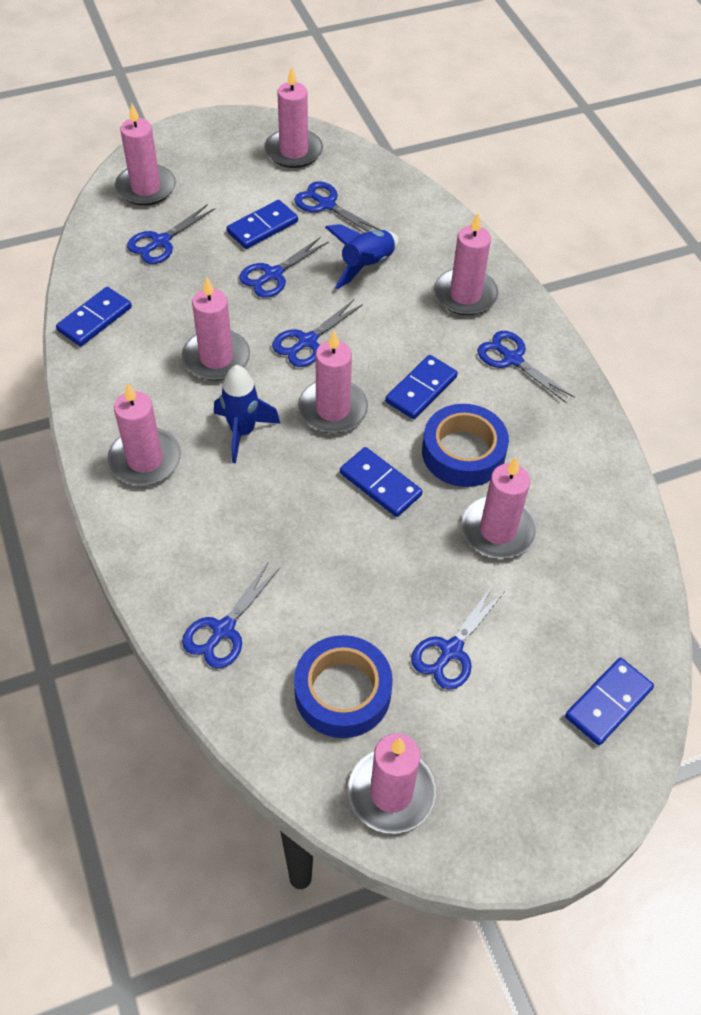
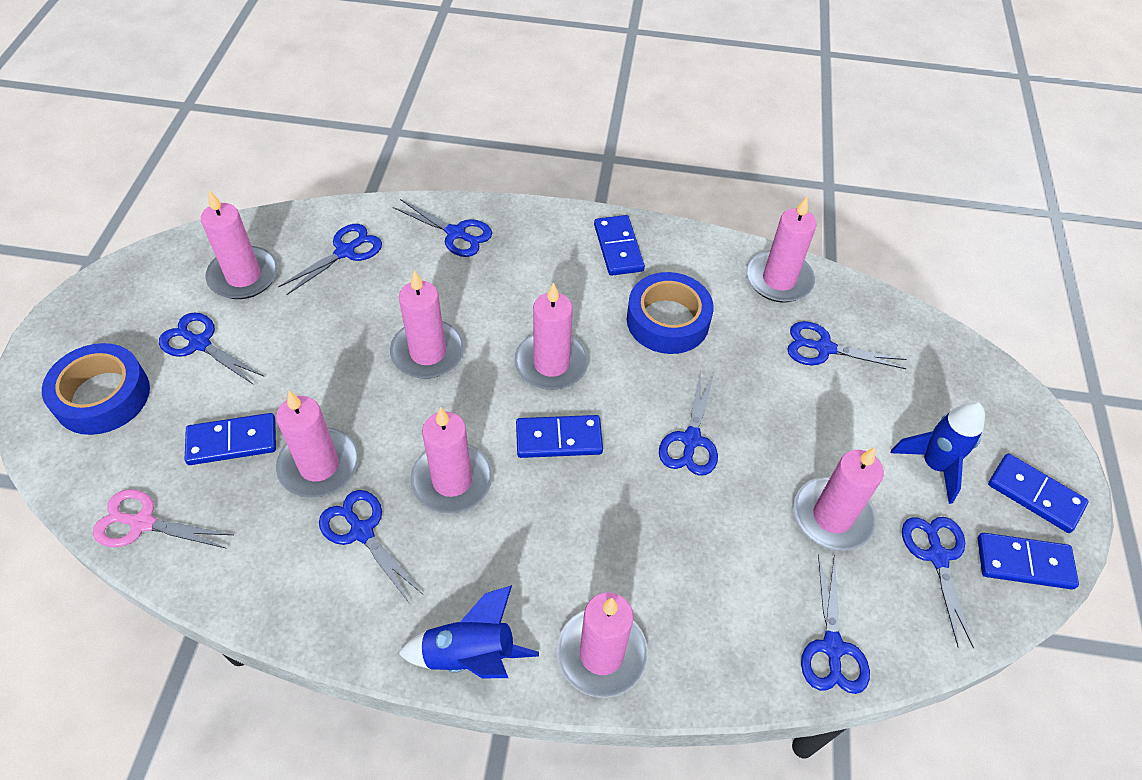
blue scissors: [127,204,215,264] [182,562,280,669] [239,237,329,298] [272,300,363,367] [294,181,381,232] [411,585,506,690] [477,331,575,403] = 7 -> [159,313,265,385] [278,224,382,295] [319,490,423,604] [393,199,492,257] [659,371,718,476] [787,321,907,369] [801,554,870,694] [902,517,974,648] = 8
pink scissors: none = 0 -> [93,489,233,549] = 1

